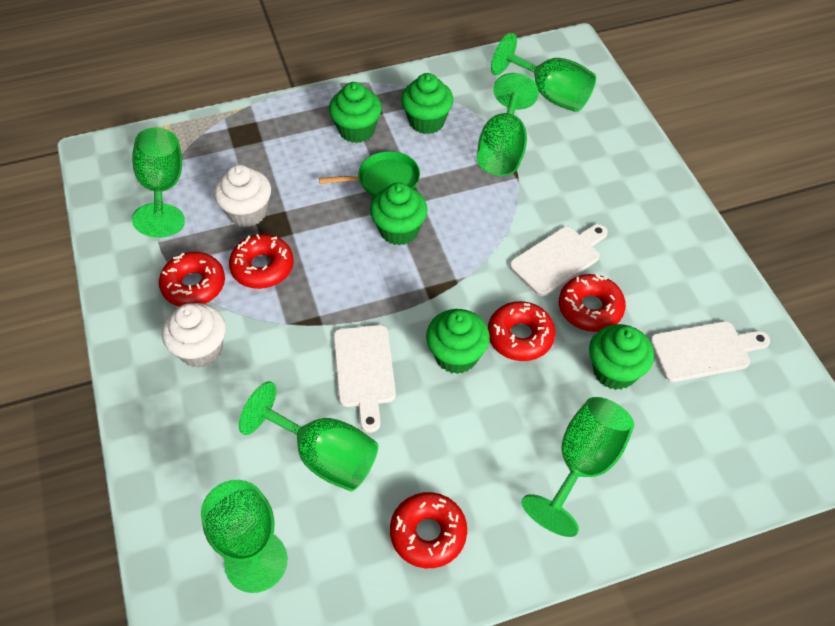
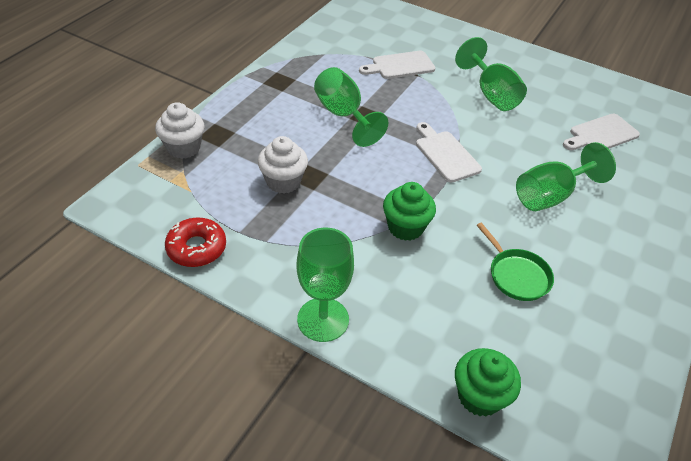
green cupcake: [329,82,382,143] [370,182,427,245] [401,73,453,134] [426,309,490,374] [589,324,654,390] = 5 -> [383,182,436,241] [455,348,521,417] = 2
green goblet: [132,127,185,238] [201,480,287,593] [239,381,379,491] [477,73,539,176] [491,33,596,112] [521,397,634,537] = 6 -> [296,228,354,342] [314,67,388,147] [455,37,527,111] [516,142,616,211] = 4
red donut: [159,252,225,307] [229,234,294,289] [390,492,467,568] [488,301,555,361] [559,274,626,332] = 5 -> [165,218,226,267] = 1

